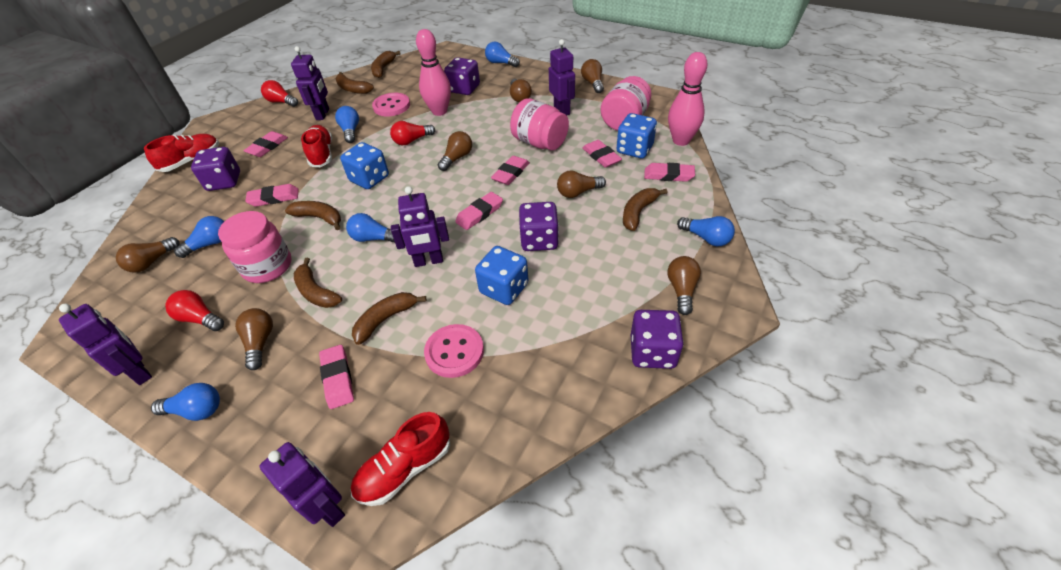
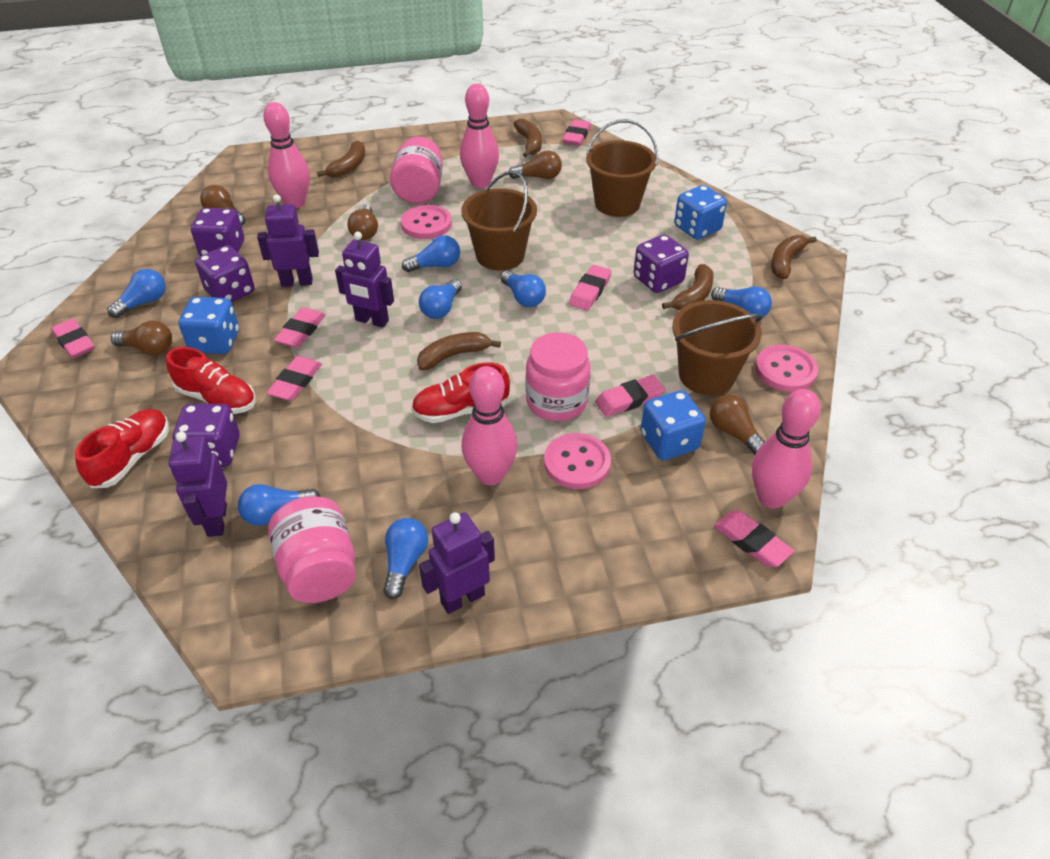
blue light bulb: [151,383,220,421] [174,216,224,258] [335,106,359,143] [346,213,395,243] [485,42,520,67] [677,216,735,246] = 6 -> [107,269,166,318] [238,484,321,526] [383,518,428,599] [402,235,460,272] [419,279,462,319] [500,270,546,307] [711,286,772,319] = 7
brown banana: [285,201,341,230] [294,258,342,308] [335,72,374,94] [352,292,427,345] [371,51,401,78] [623,188,668,231] = 6 -> [317,140,365,178] [417,332,501,370] [513,119,542,157] [662,264,714,310] [771,235,817,279] = 5
brown bucket: none = 0 -> [461,171,537,271] [586,120,658,217] [672,300,763,395] = 3
brown light bulb: [116,237,180,273] [235,308,273,370] [438,131,472,171] [510,79,532,102] [557,170,606,198] [581,59,604,93] [667,256,701,315] = 7 -> [111,321,172,356] [200,185,246,226] [347,204,378,240] [509,150,562,179] [710,394,765,455] = 5
pink bowling pin: [416,29,451,116] [668,52,708,146] = 2 -> [263,102,310,208] [460,84,499,188] [462,366,518,485] [752,389,821,508] = 4
pink button: [372,93,410,116] [424,324,484,378] = 2 -> [401,205,452,239] [544,433,611,489] [755,345,818,392] = 3
purple robot: [59,304,152,385] [259,442,345,527] [291,46,329,120] [391,186,449,267] [549,39,575,115] = 5 -> [169,432,227,537] [257,194,319,287] [335,232,394,328] [419,512,495,614] = 4
red light bulb: [165,290,224,331] [261,80,298,107] [390,121,435,145] = 3 -> none = 0

